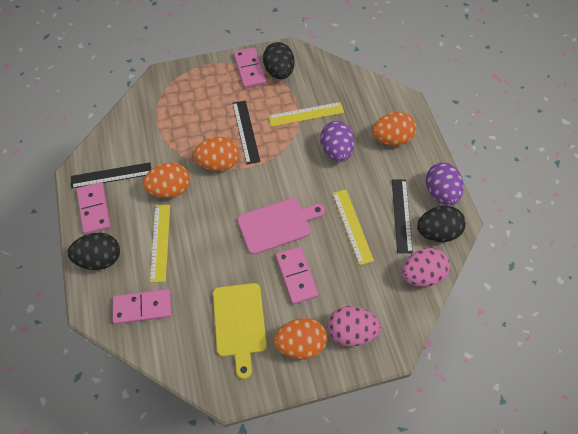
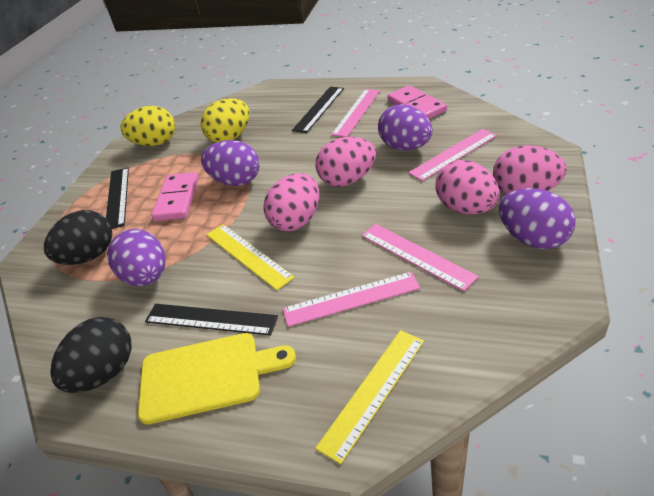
black egg: [68,232,120,270] [263,42,295,79] [417,206,466,242] = 3 -> [44,210,112,265] [50,317,132,393] = 2
orange egg: [142,163,190,198] [193,137,239,171] [274,318,327,359] [372,112,416,146] = 4 -> none = 0
pink cutting board: [237,198,325,255] = 1 -> none = 0
pink domino: [77,182,111,234] [113,289,172,324] [234,47,266,89] [276,246,319,304] = 4 -> [151,172,199,221] [388,85,447,119] = 2
pink egg: [327,306,381,346] [401,248,450,287] = 2 -> [263,173,319,231] [315,137,376,187] [435,160,499,215] [493,145,567,194] = 4
pink ruler: none = 0 -> [283,272,420,327] [331,89,380,137] [361,224,479,291] [408,129,497,181] = 4
purple egg: [320,121,355,162] [426,162,463,206] = 2 -> [107,229,166,286] [201,140,260,186] [378,105,433,150] [499,188,576,249] = 4
yellow egg: none = 0 -> [121,106,175,146] [201,98,250,143] = 2
yellow ruler: [150,205,170,282] [268,102,344,127] [332,190,374,265] = 3 -> [206,224,295,290] [315,330,424,464] = 2

